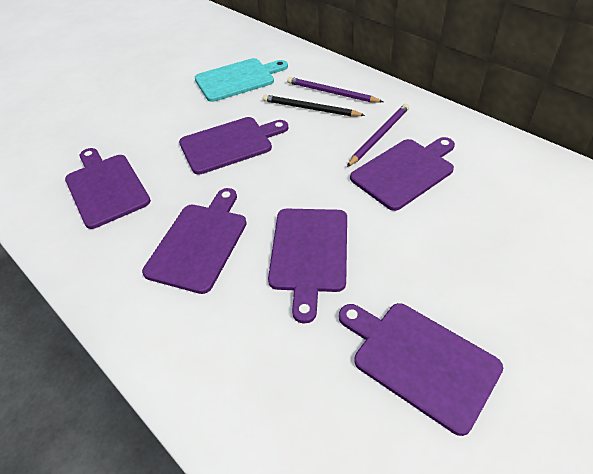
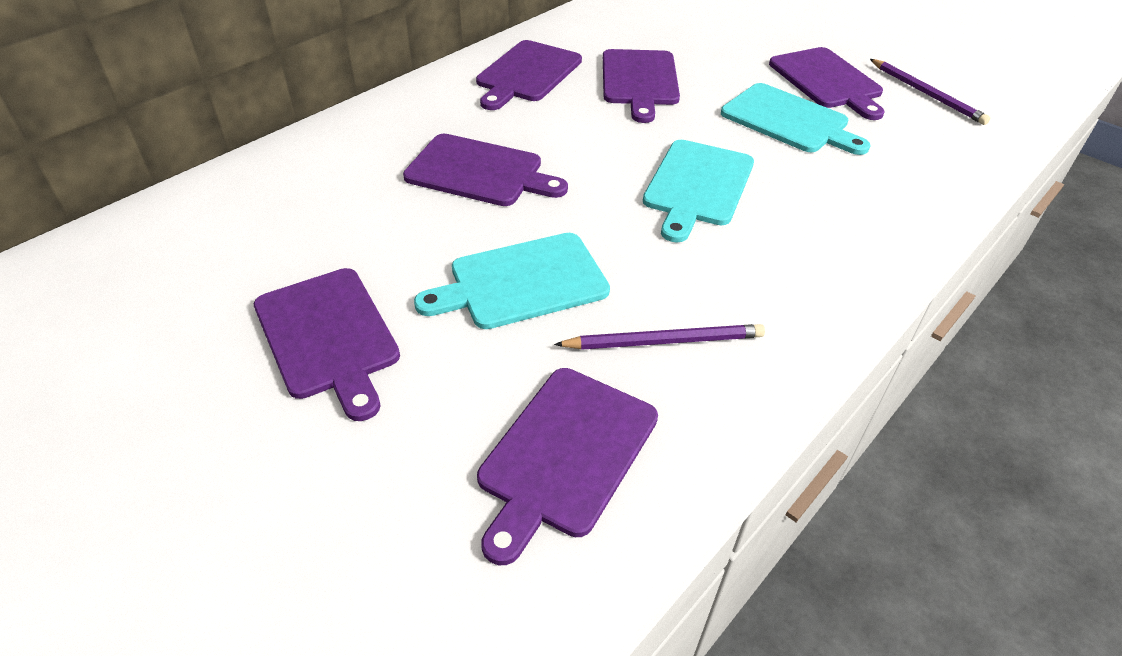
black pencil: [263,95,365,117] = 1 -> none = 0
turquoise cutting board: [195,58,288,102] = 1 -> [414,233,610,329] [643,140,754,242] [721,83,871,155] = 3

